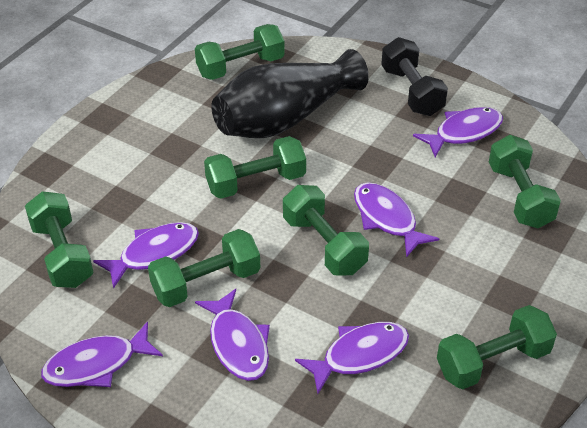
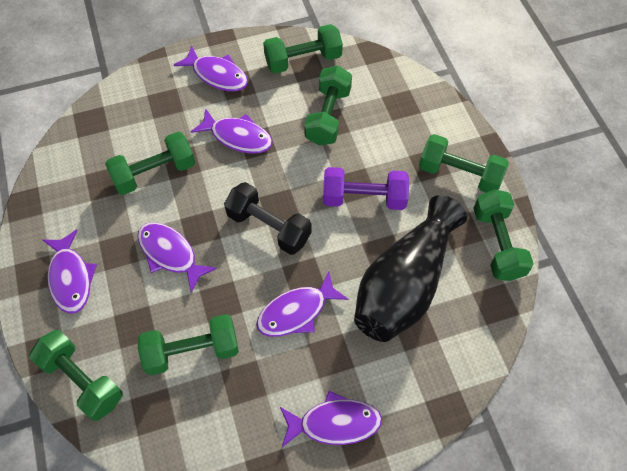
purple dumbbell: none = 0 -> [323,167,409,210] = 1

